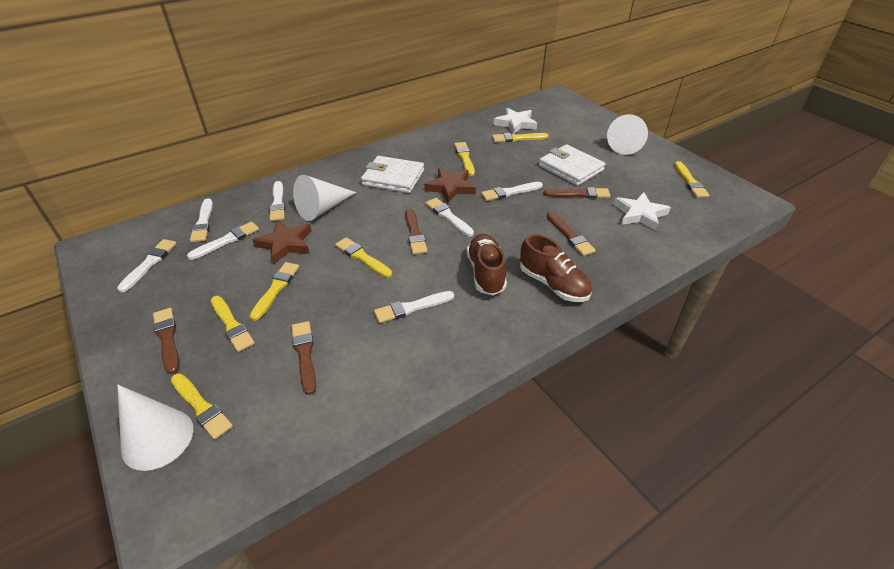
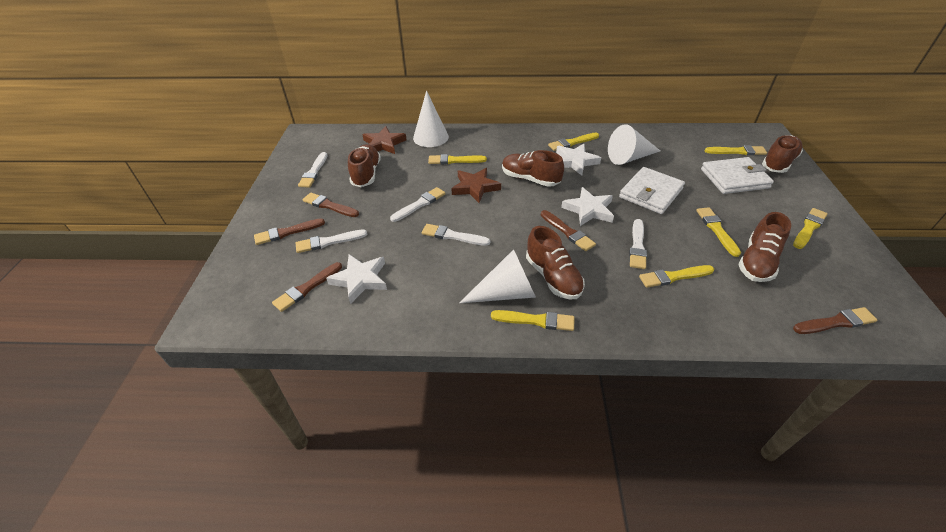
brown shoe: [467,234,507,295] [520,234,592,302] = 2 -> [348,144,381,187] [502,150,564,187] [526,226,585,299] [738,212,791,282] [762,135,803,173] = 5
white brush: [117,239,177,292] [187,222,259,260] [190,198,213,242] [269,181,285,221] [374,291,454,323] [426,198,474,236] [481,182,543,201] = 7 -> [296,229,367,253] [298,152,328,188] [390,187,445,222] [422,224,490,246] [629,219,647,269] = 5
white star: [494,108,537,134] [613,192,671,231] = 2 -> [326,254,387,304] [556,144,601,176] [561,187,614,226] = 3

